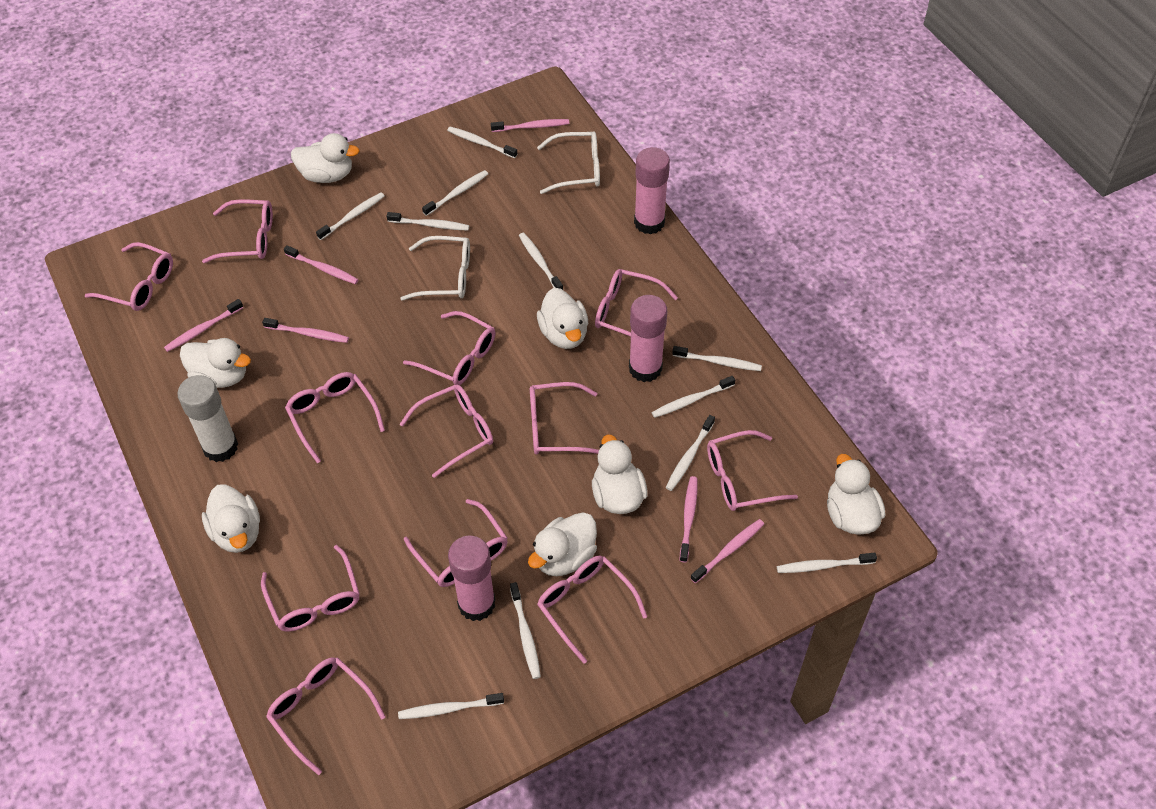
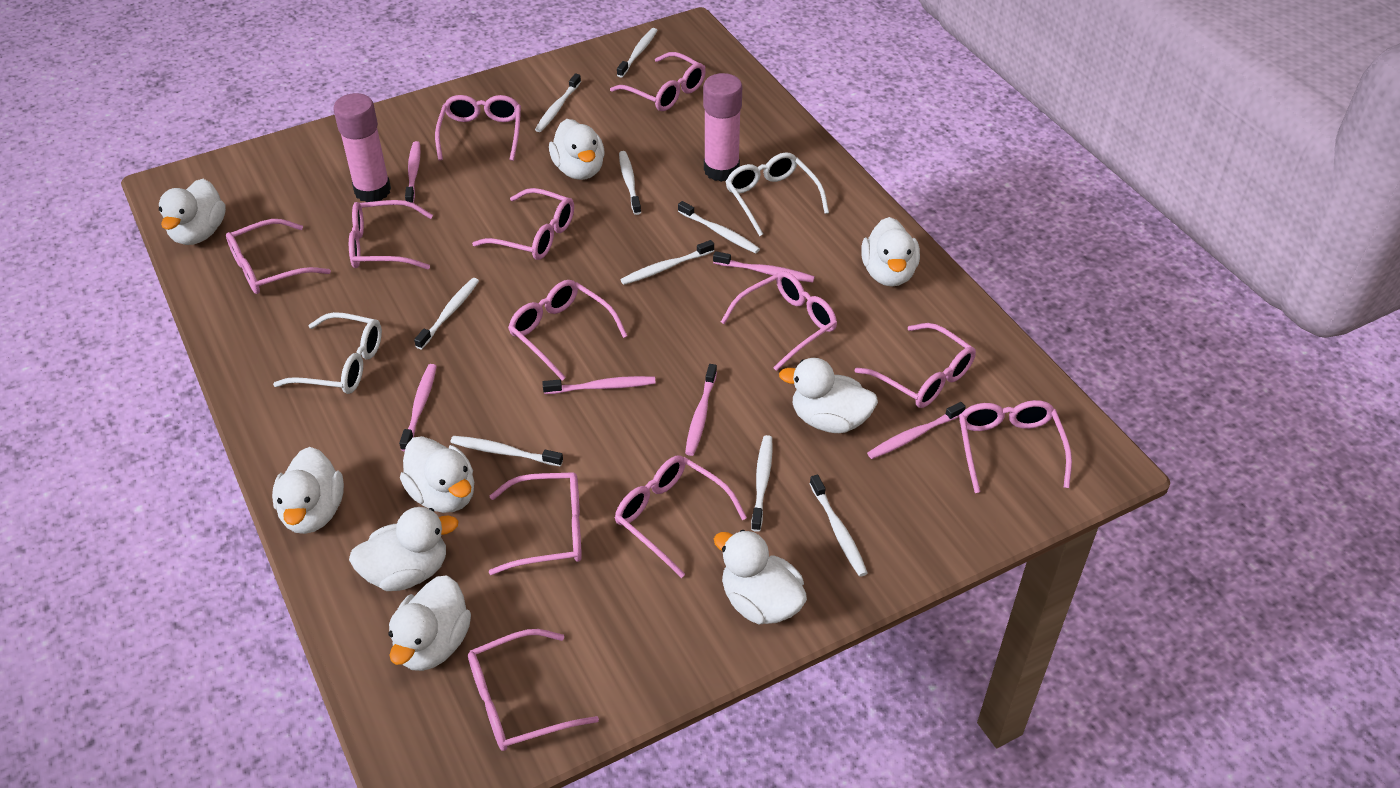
pink glue stick: [448,536,495,621] [629,295,667,382] [634,147,670,235] = 3 -> [333,93,391,202] [703,73,742,182] = 2
white duck: [180,338,251,388] [202,484,260,553] [291,133,360,183] [528,512,597,576] [537,288,588,349] [592,435,648,514] [827,454,885,535] = 7 -> [159,179,226,245] [272,447,344,534] [349,507,459,591] [388,575,471,671] [400,436,474,513] [549,119,605,180] [714,530,807,624] [779,358,878,433] [861,217,920,287] = 9
white glue stick: [177,375,238,462] = 1 -> none = 0
white toothbrush: [316,192,384,240] [387,212,469,231] [398,693,504,719] [422,170,488,216] [447,127,517,158] [510,582,541,679] [519,233,563,290] [652,376,735,418] [666,415,715,491] [672,346,762,371] [777,553,877,573] = 11 -> [414,278,479,349] [450,436,563,467] [535,73,581,132] [617,28,658,78] [619,151,641,215] [620,240,714,285] [678,201,760,253] [751,435,773,532] [809,475,868,577] = 9

